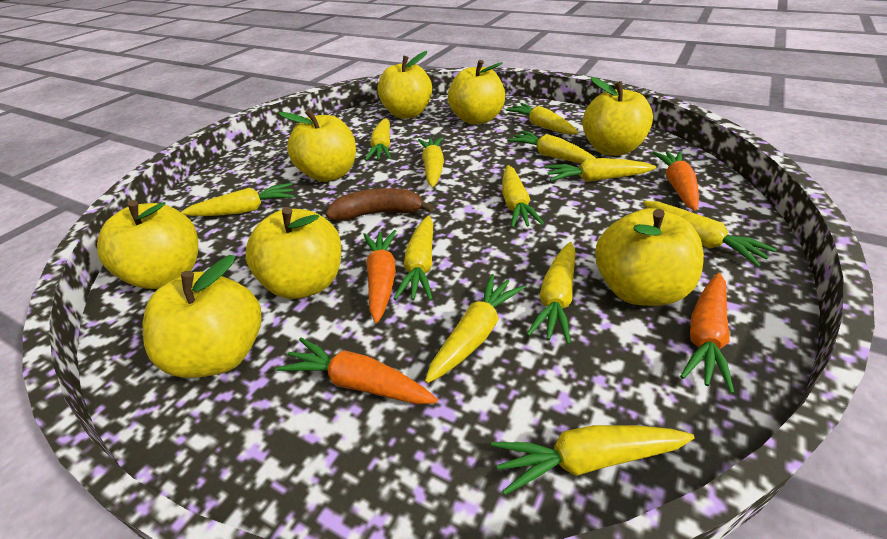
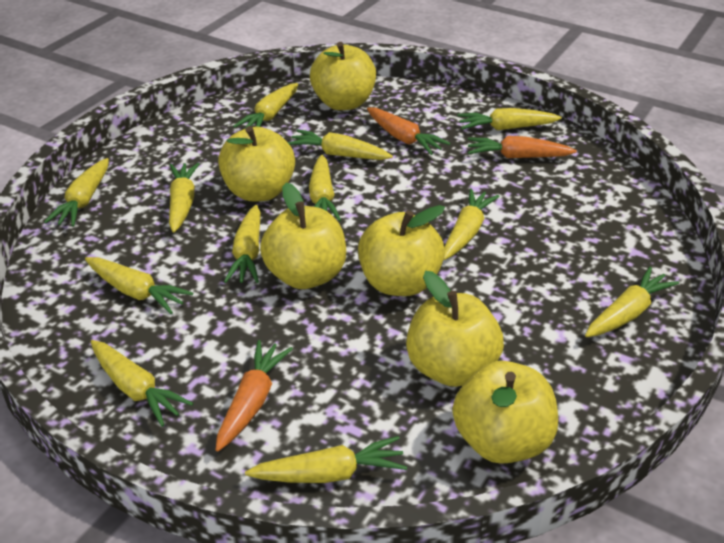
brown banana: [326,188,434,221] = 1 -> none = 0
orange carrot: [276,338,438,404] [363,230,396,323] [652,151,699,211] [680,273,735,394] = 4 -> [216,340,293,452] [367,107,450,155] [468,136,577,158] = 3
yellow apple: [97,200,198,289] [143,255,262,378] [246,207,341,299] [278,109,356,182] [378,51,432,119] [448,60,505,125] [582,77,653,156] [595,208,704,306] = 8 -> [218,126,295,201] [260,183,346,289] [310,42,376,110] [358,205,445,296] [406,271,504,387] [453,361,558,464] = 6

